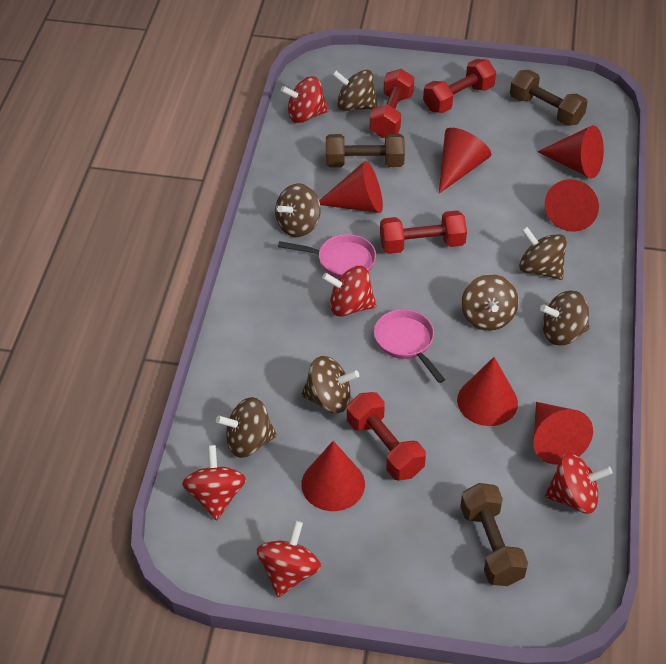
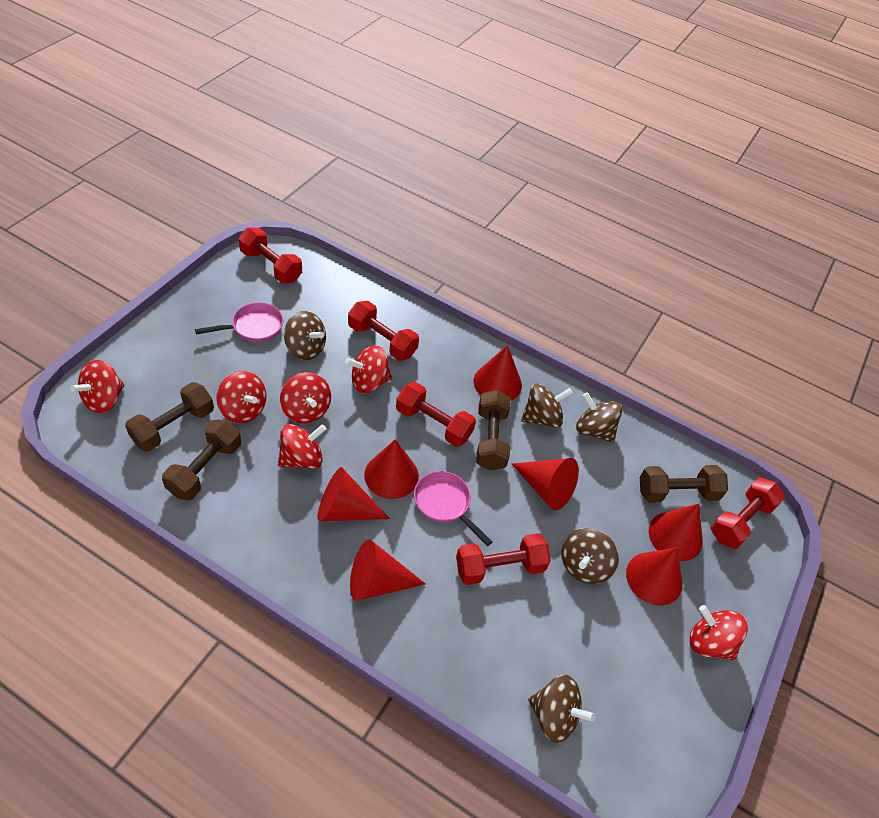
brown dumbbell: [326,134,405,167] [460,483,528,586] [510,70,587,126] = 3 -> [125,382,214,452] [162,420,241,501] [476,390,511,471] [640,465,728,503] = 4
brown spinning top: [216,397,277,458] [275,183,321,237] [301,356,359,413] [332,70,378,111] [461,274,519,331] [519,227,567,280] [540,290,590,346] = 7 -> [284,311,326,360] [521,384,573,428] [528,675,595,743] [561,528,619,584] [576,392,623,443] = 5
red dumbbell: [347,392,426,481] [370,69,414,138] [380,210,467,254] [423,59,496,113] = 4 -> [238,228,302,283] [348,301,419,361] [396,382,476,447] [456,533,551,585] [711,477,785,549] = 5
red spinning top: [182,445,246,520] [257,521,321,597] [281,76,329,123] [322,266,377,317] [545,453,612,514] = 5 -> [70,360,124,413] [217,371,266,423] [278,424,326,469] [280,372,331,423] [345,345,392,393] [690,605,748,661] = 6

